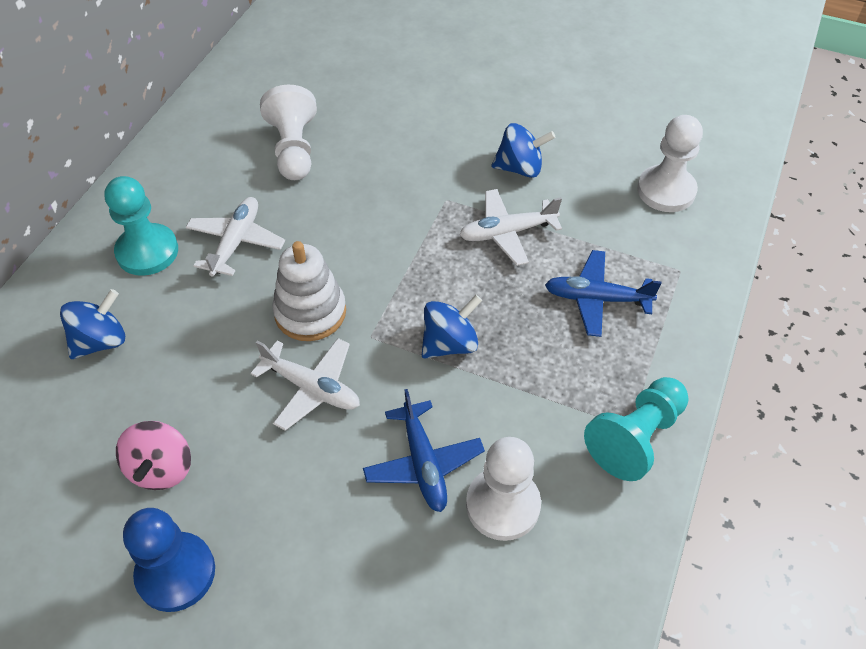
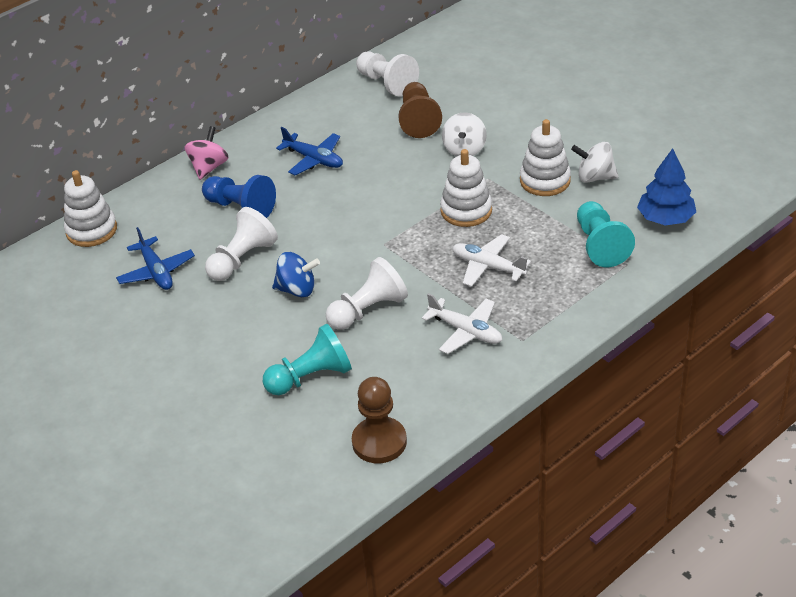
blue spinning top: [60,289,125,359] [422,295,482,358] [492,123,556,178] = 3 -> [272,252,320,297] = 1
blue tree: none = 0 -> [637,148,696,226] = 1
brown pawn: none = 0 -> [352,377,407,463] [398,82,442,138] = 2
white plane: [186,197,285,277] [251,338,360,431] [459,189,562,266] = 3 -> [422,293,502,354] [452,234,531,287] = 2
white spinning top: none = 0 -> [442,112,487,156] [571,142,619,183] = 2
white stacking toy: [273,241,346,341] = 1 -> [64,170,117,247] [440,149,492,227] [520,119,571,196] = 3

